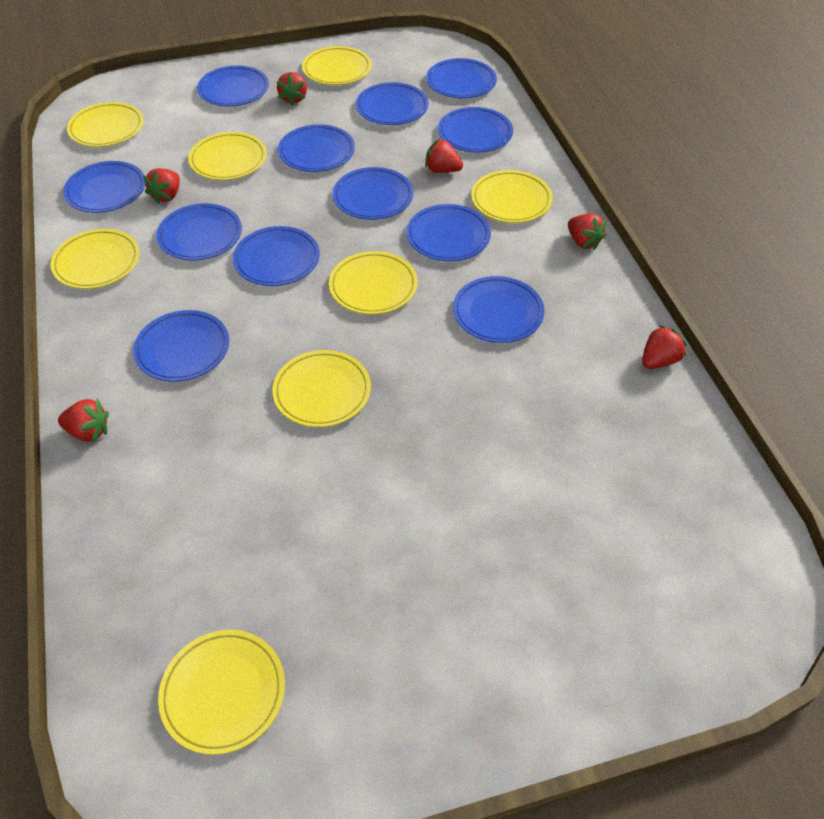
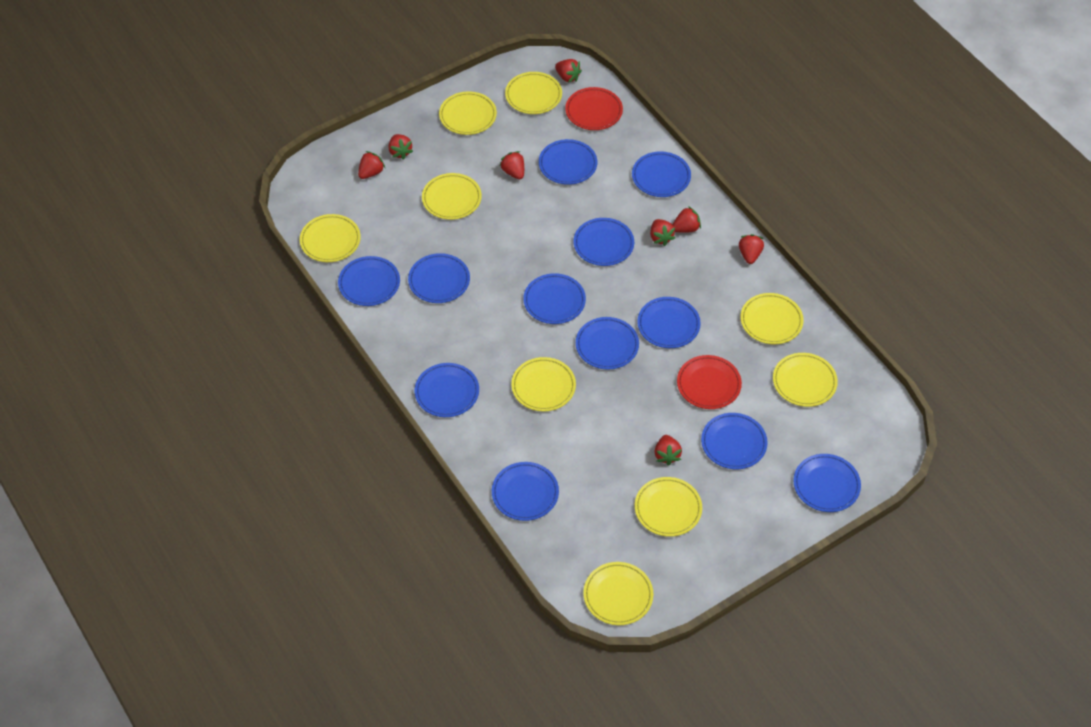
red plate: none = 0 -> [565,87,623,130] [677,355,742,409] = 2
red strawberry: [58,398,109,442] [143,168,180,204] [277,72,307,106] [425,138,463,173] [568,214,606,250] [642,325,687,369] = 6 -> [358,151,385,179] [389,134,413,160] [500,151,524,180] [555,59,582,83] [650,219,675,246] [654,435,682,466] [673,206,701,233] [739,234,764,264] = 8
yellow plate: [51,229,140,289] [67,102,144,147] [158,630,285,755] [188,132,267,180] [272,350,371,427] [302,46,372,85] [329,251,418,314] [471,170,553,223] = 8 -> [300,214,361,262] [422,173,482,220] [439,91,497,135] [505,72,562,114] [511,357,576,412] [583,562,653,625] [635,477,702,537] [740,293,804,344] [773,353,838,407] = 9

